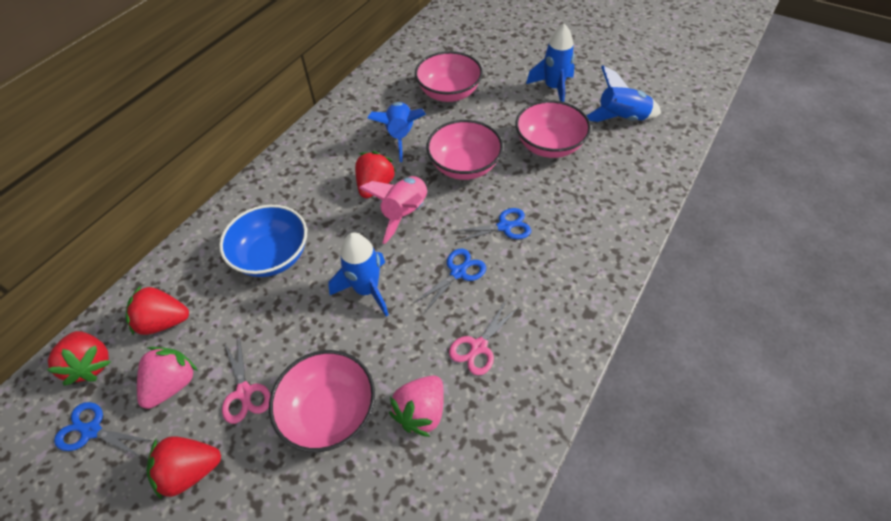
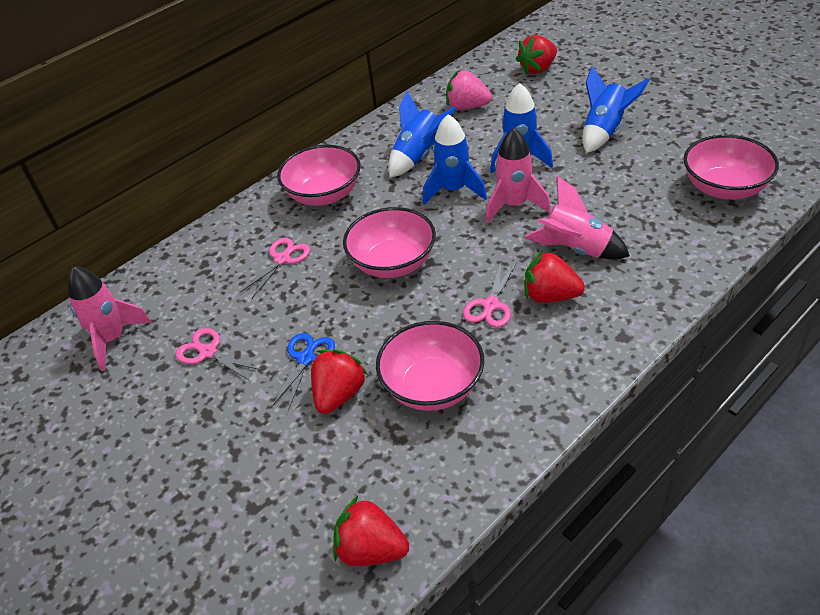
blue bowl: [219,205,307,277] = 1 -> none = 0
blue scissors: [54,402,152,458] [414,249,486,313] [453,208,531,243] = 3 -> [271,333,335,411] = 1
pink rocket: [359,176,428,244] = 1 -> [67,266,152,371] [485,128,551,223] [524,176,630,260] = 3
pink scissors: [222,336,271,424] [449,301,519,375] = 2 -> [176,328,262,381] [239,238,310,298] [463,262,517,328] = 3
pink strawberry: [137,347,198,409] [389,376,444,437] = 2 -> [446,70,492,110] = 1

